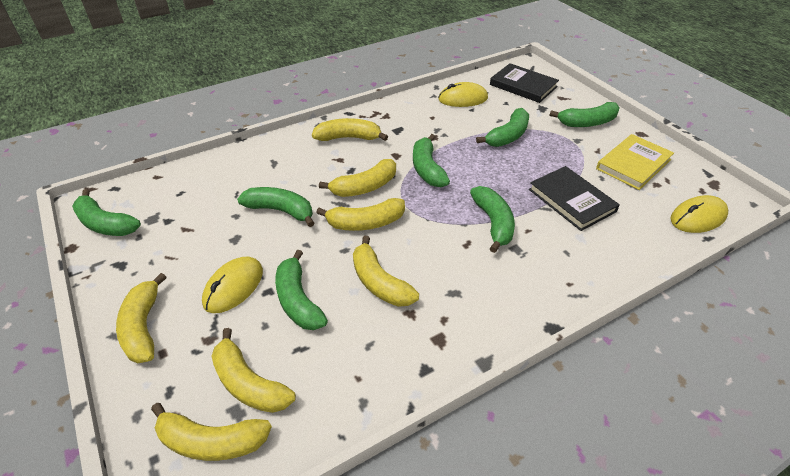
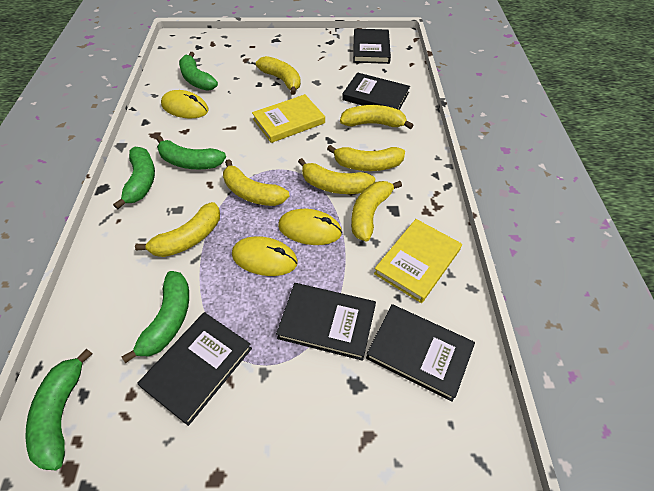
black book: [490,63,559,103] [529,166,620,231] = 2 -> [137,312,252,426] [276,283,376,361] [342,72,410,110] [353,29,391,64] [366,304,475,402] = 5
green banana: [72,189,141,236] [237,187,315,227] [275,250,328,330] [413,134,450,187] [470,186,515,253] [476,108,529,147] [549,102,620,127] = 7 -> [25,349,92,470] [113,147,155,209] [122,271,189,363] [156,136,226,169] [179,52,218,91] = 5
yellow book: [596,134,674,190] = 1 -> [252,94,325,143] [374,219,462,303] = 2

